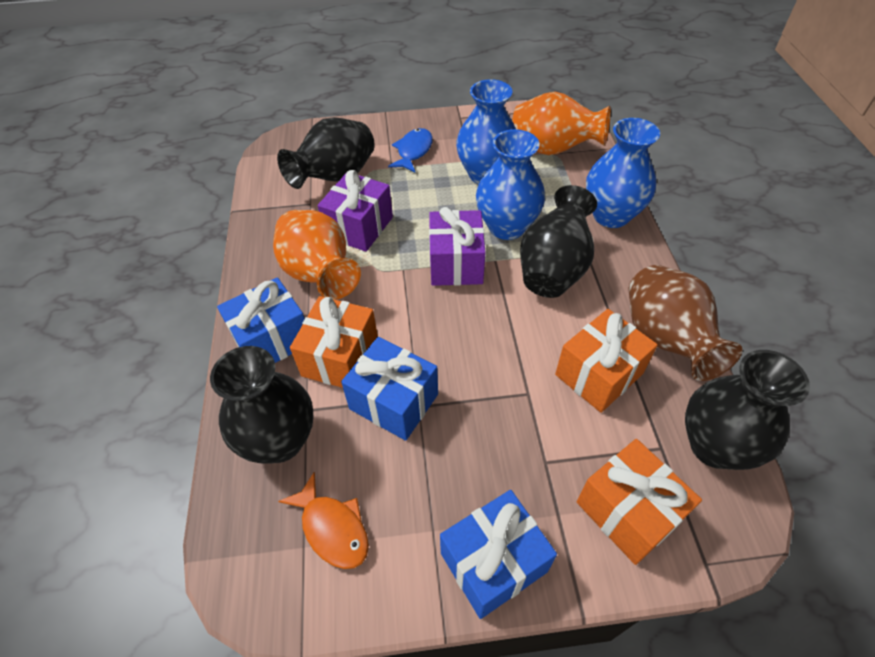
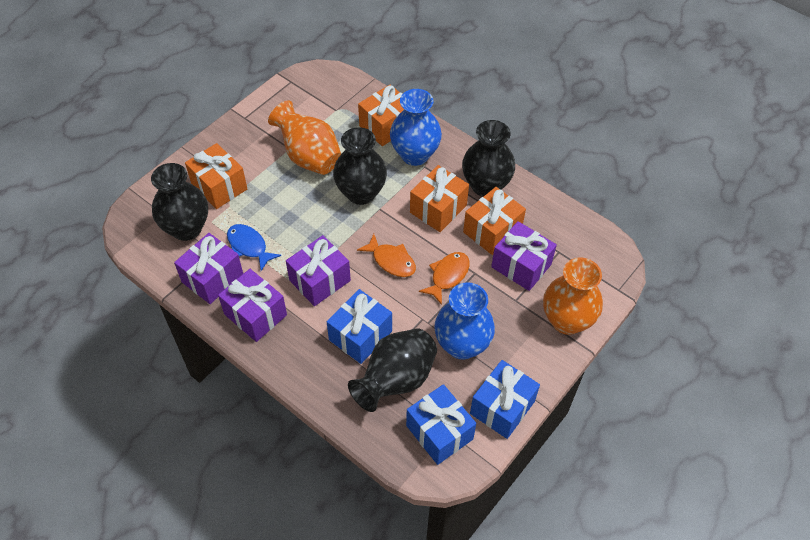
blue vase: [456,79,516,184] [476,129,545,240] [586,118,660,228] = 3 -> [390,89,442,166] [434,282,495,360] = 2
brown vase: [628,265,742,381] = 1 -> none = 0
orange fish: [278,472,369,569] = 1 -> [357,234,416,277] [419,252,470,305] = 2
orange gift: [290,296,378,388] [555,309,658,413] [577,439,702,565] = 3 -> [185,143,247,209] [358,84,404,146] [410,165,469,232] [463,187,526,255] = 4
purple gift: [318,170,393,252] [429,207,486,286] = 2 -> [174,233,243,304] [218,269,287,342] [286,235,351,306] [491,221,557,291] = 4

